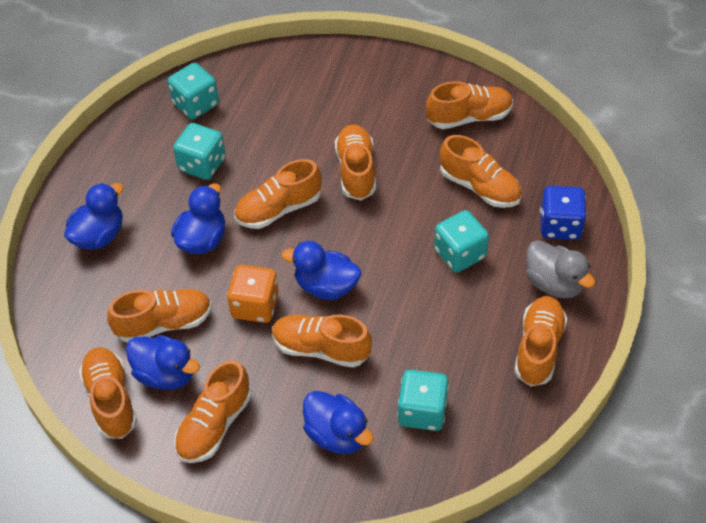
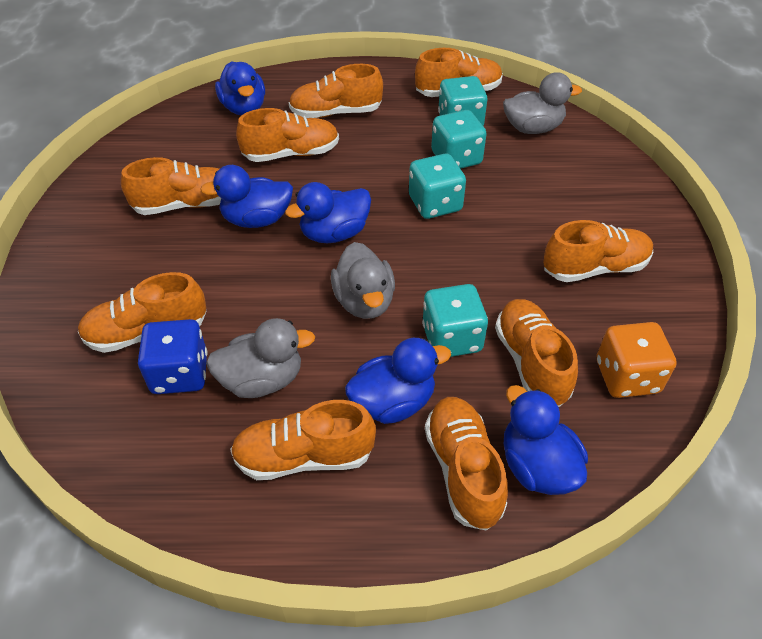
grey duck: [526,240,595,299] = 1 -> [206,318,315,398] [331,242,395,319] [503,72,582,134] = 3

